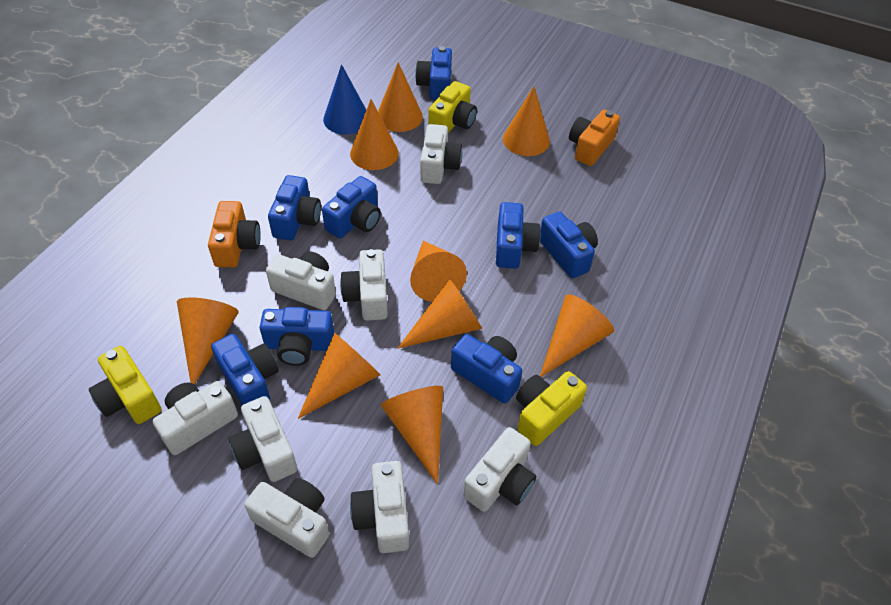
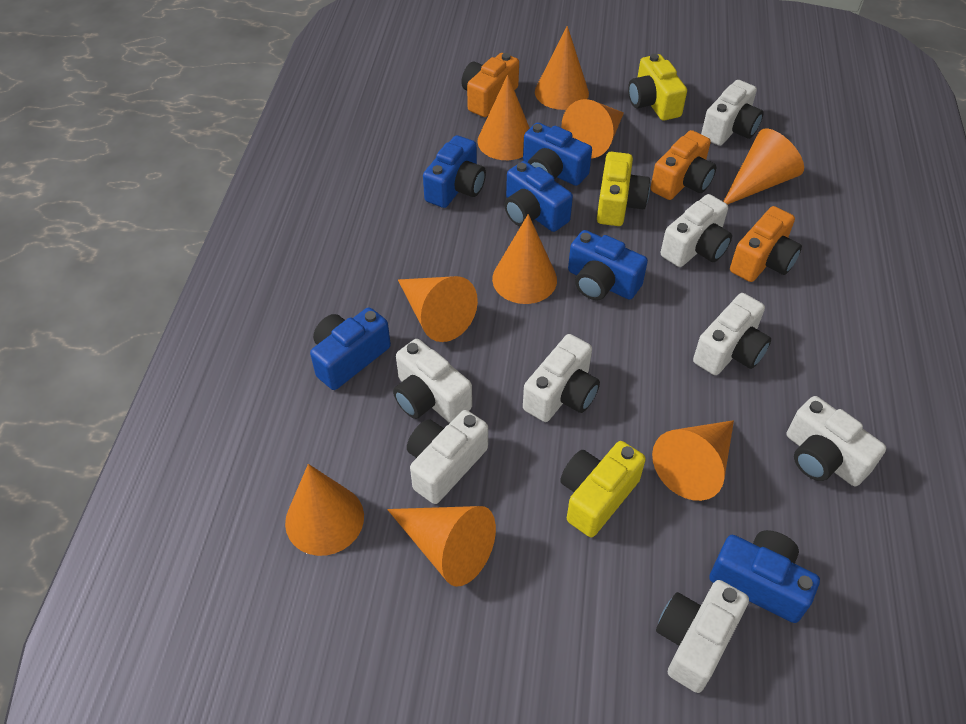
blue camera: [211,334,279,405] [260,307,334,366] [268,175,321,240] [322,176,381,238] [415,46,452,100] [451,334,522,403] [496,202,541,269] [540,211,598,278] = 8 -> [310,307,391,390] [423,135,486,208] [504,161,573,232] [523,122,592,186] [568,230,648,300] [709,530,820,623] = 6
blue cone: [323,64,366,135] = 1 -> none = 0
orange camera: [208,201,261,268] [569,110,620,166] = 2 -> [461,53,519,117] [650,130,716,200] [730,206,802,282] = 3

